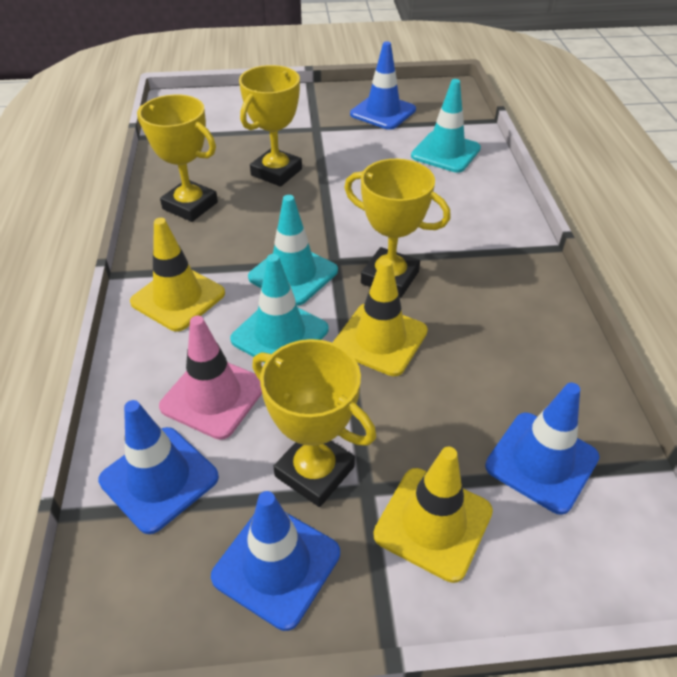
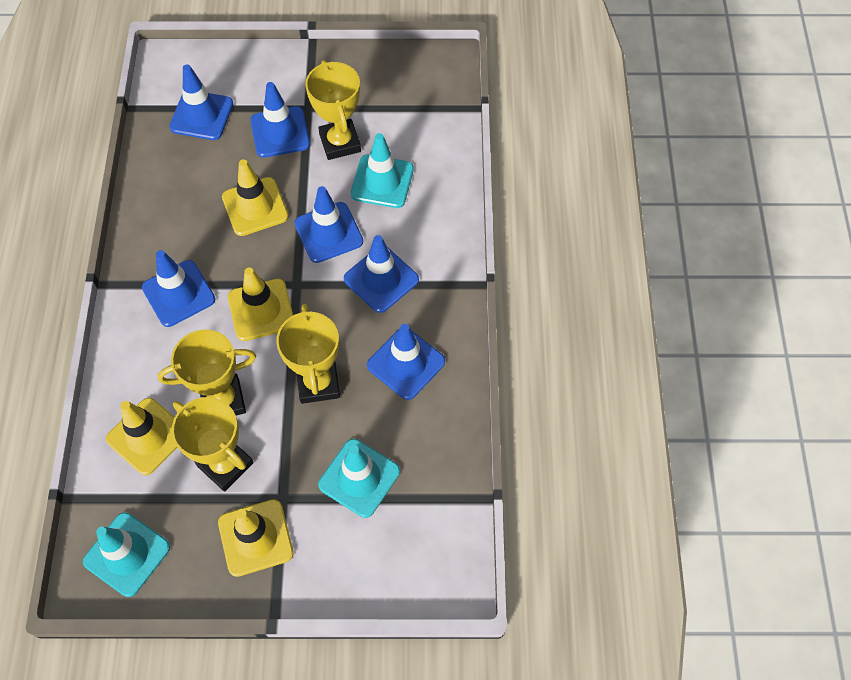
blue traffic cone: [98,400,219,534] [211,491,340,631] [350,41,416,130] [485,383,600,515] = 4 -> [142,250,215,327] [169,64,233,140] [250,82,310,158] [294,186,363,263] [344,235,419,313] [367,324,445,400] = 6
pink traffic cone: [159,316,262,440] = 1 -> none = 0
yellow traffic cone: [130,218,225,332] [333,258,428,376] [373,447,493,583] = 3 -> [106,398,178,475] [218,499,294,577] [222,159,289,236] [228,267,293,341] = 4

